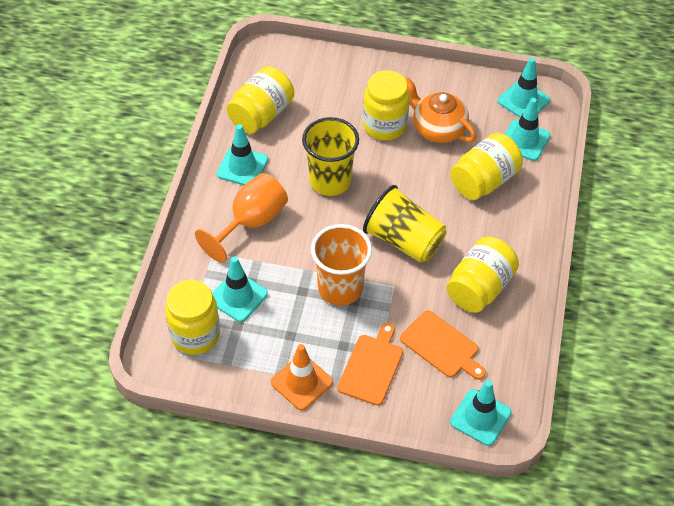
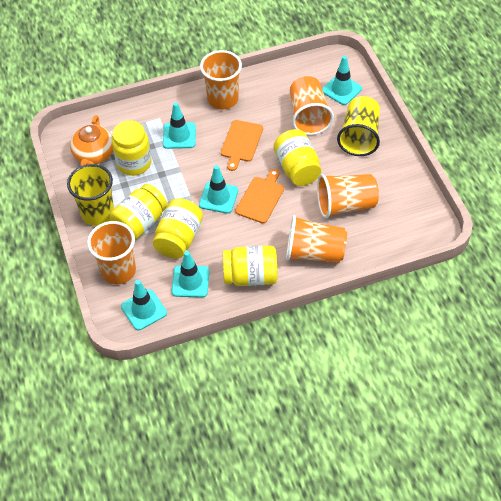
orange cup: [311,224,372,306] = 1 -> [87,221,136,284] [200,50,242,110] [286,215,347,263] [290,76,334,135] [317,174,379,218] = 5
orange goblet: [195,173,288,263] = 1 -> none = 0
orange traffic cone: [271,344,333,410] = 1 -> none = 0

